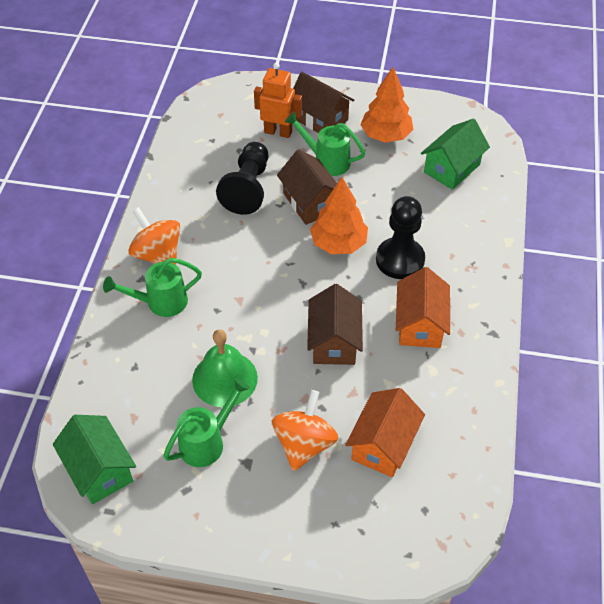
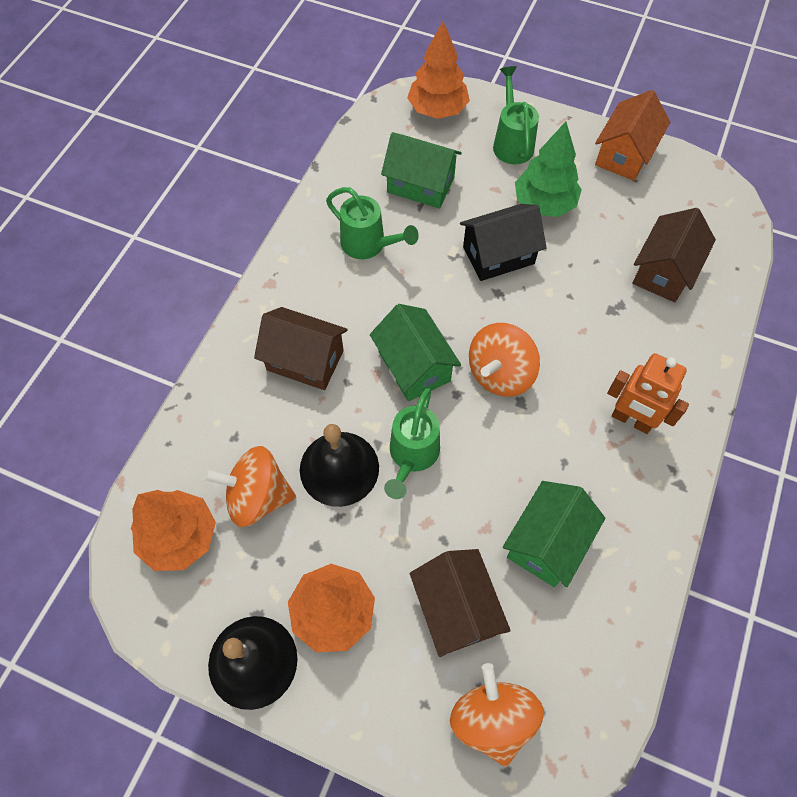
black bell: none = 0 -> [208,616,298,710] [300,424,379,507] = 2
black house: none = 0 -> [460,204,546,281] = 1
black pawn: [216,142,268,215] [376,196,425,279] = 2 -> none = 0
green bell: [192,329,258,407] = 1 -> none = 0
green house: [53,415,136,504] [421,119,490,190] = 2 -> [370,304,461,402] [381,132,462,208] [503,481,605,587] = 3
green tree: none = 0 -> [515,122,582,217] = 1
orange house: [345,388,425,477] [396,267,450,348] = 2 -> [595,90,670,181] = 1
orange spinning top: [128,207,180,265] [272,390,338,471] = 2 -> [204,446,296,527] [450,663,544,767] [469,323,540,397] = 3
orange tree: [310,177,368,254] [361,67,414,143] = 2 -> [131,490,216,571] [288,564,375,652] [407,21,470,119] = 3

